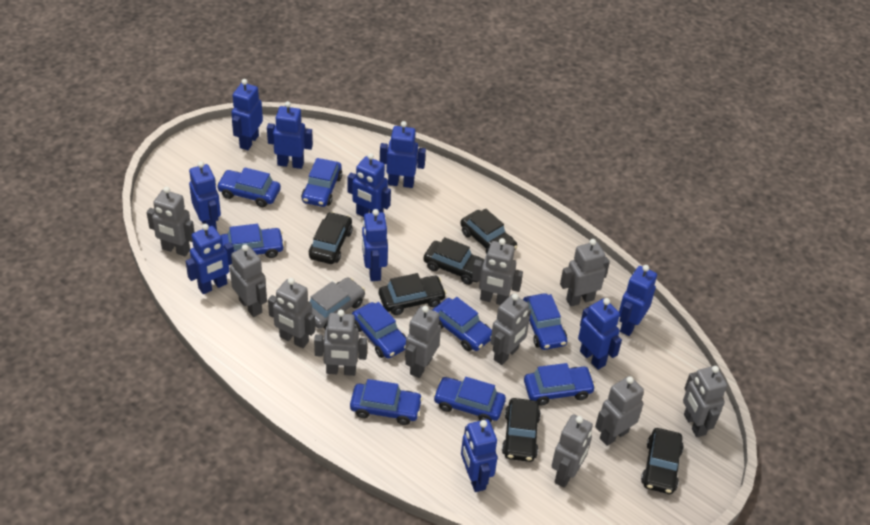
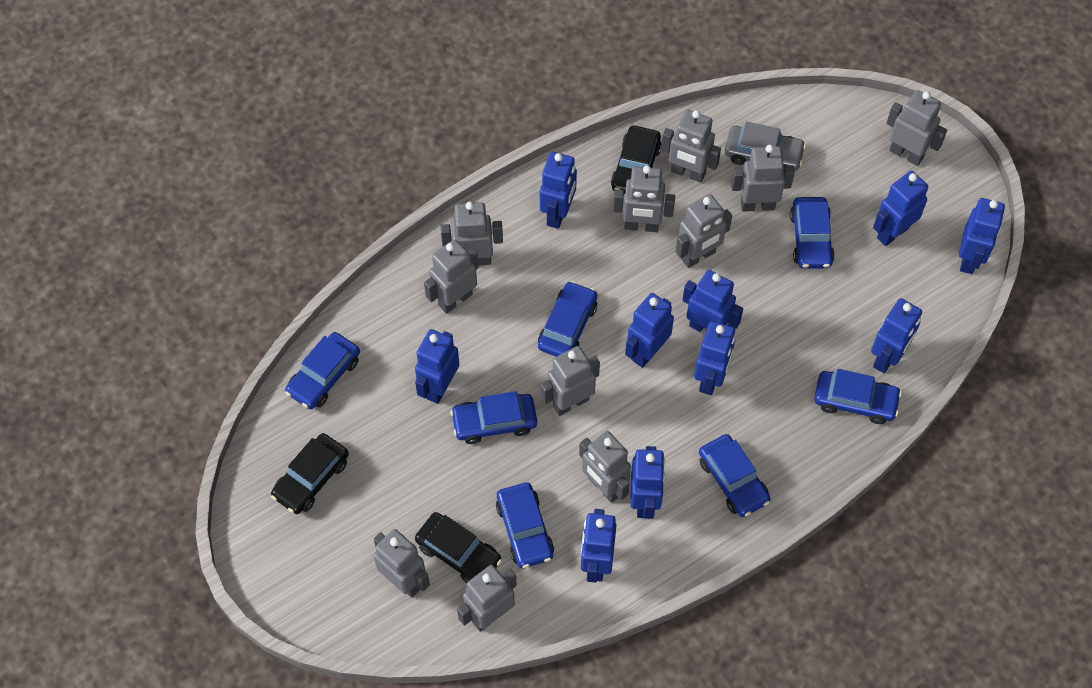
black car: [309,212,353,264] [379,273,446,315] [423,237,485,285] [460,208,517,254] [502,398,541,462] [641,428,684,494] = 6 -> [271,433,349,514] [415,512,502,583] [611,125,661,194] = 3
blue car: [217,167,281,207] [220,224,285,258] [301,158,342,207] [350,379,423,425] [352,302,406,359] [432,297,492,351] [433,377,506,422] [523,293,567,350] [524,363,596,406] = 9 -> [285,332,360,409] [450,391,537,444] [496,482,554,568] [538,281,597,357] [699,434,771,517] [790,197,835,269] [814,369,902,424] = 7

